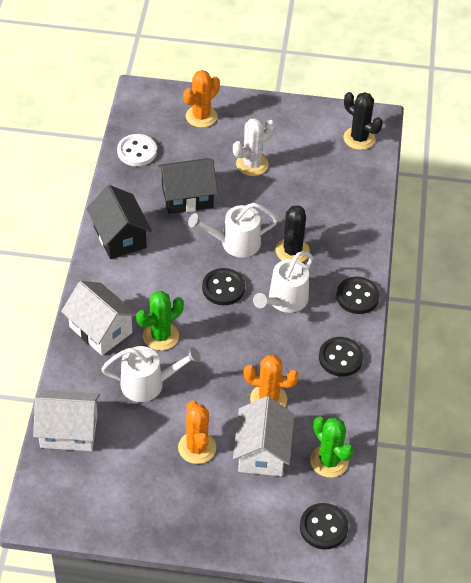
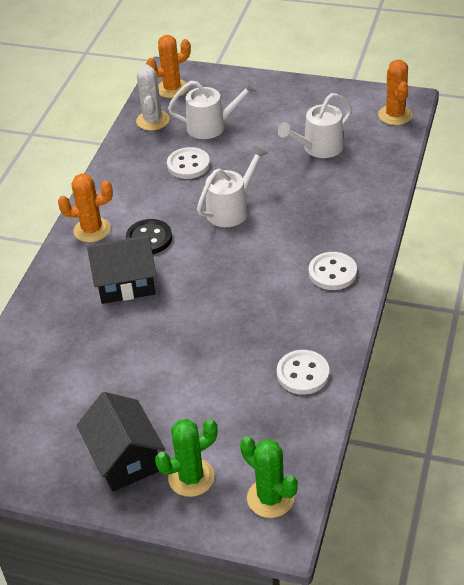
black button: [202,268,245,305] [300,503,349,550] [319,337,364,377] [336,277,380,314] = 4 -> [126,219,172,254] = 1
black cactus: [276,205,310,262] [344,92,383,150] = 2 -> none = 0
white button: [117,134,157,166] = 1 -> [167,147,210,179] [277,350,329,395] [309,252,357,290] = 3
white house: [33,390,100,451] [61,281,136,355] [233,396,294,476] = 3 -> none = 0

